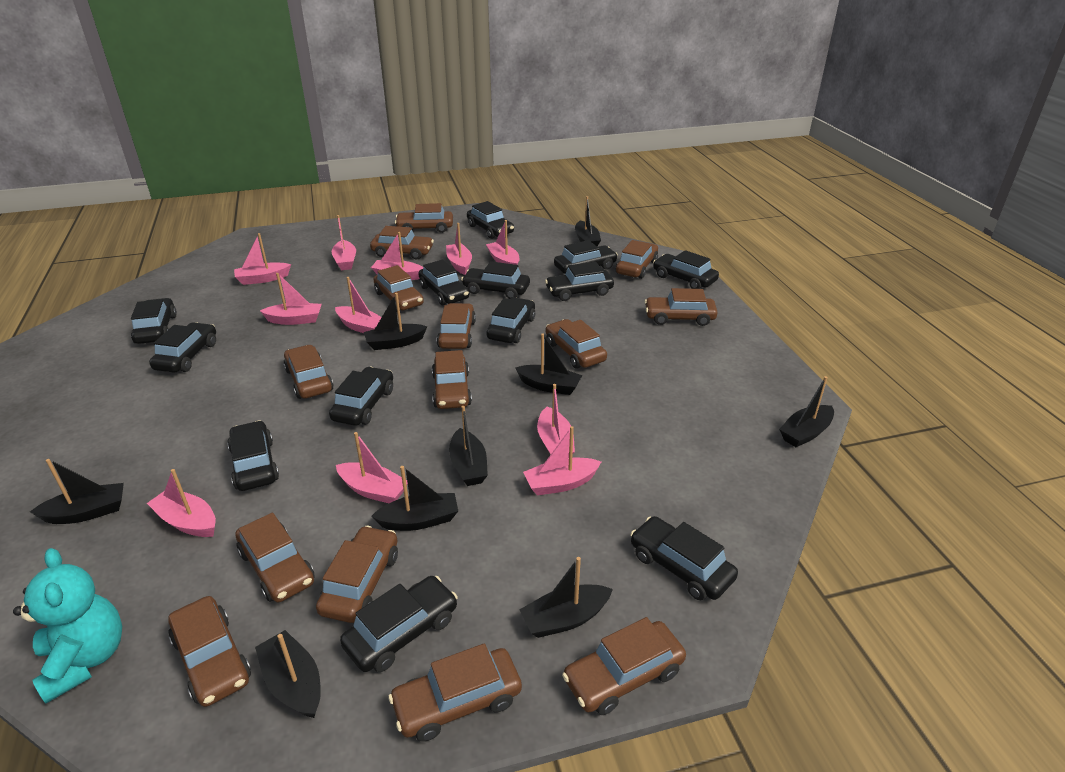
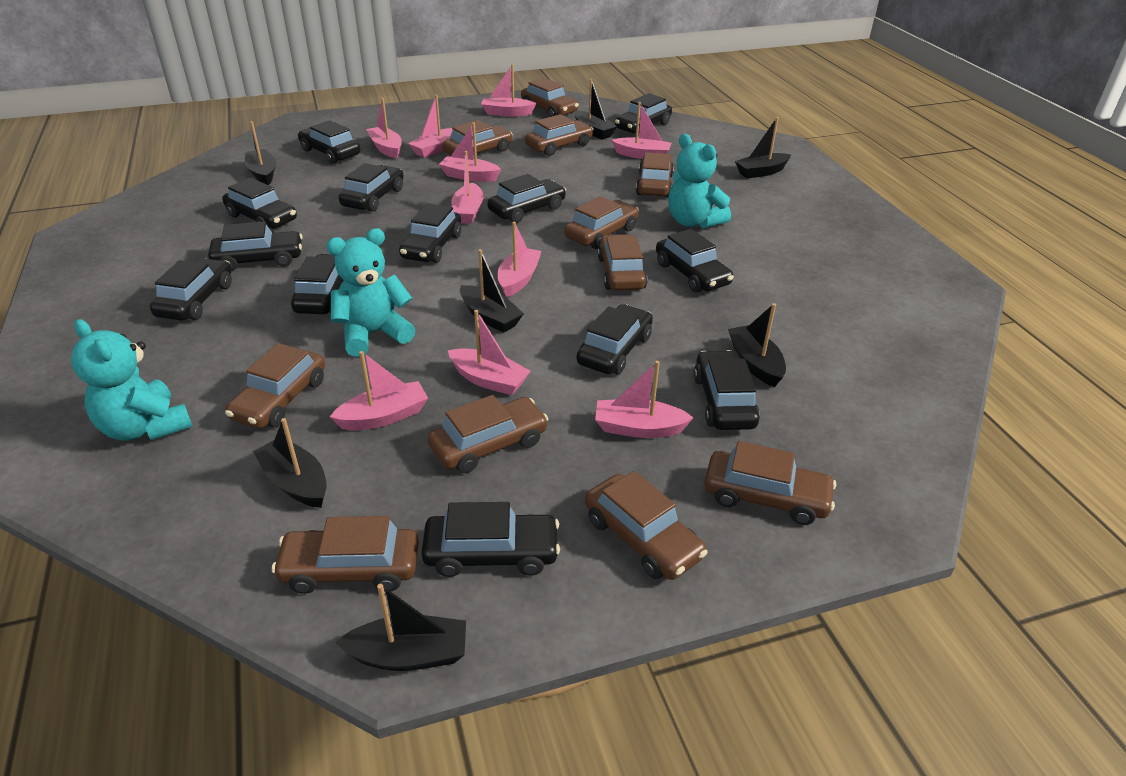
black boat: [30,459,124,524] [255,630,321,718] [364,293,427,350] [371,466,458,531] [449,406,488,486] [515,333,582,395] [519,557,613,638] [575,196,601,246] [779,376,834,447] = 9 -> [245,121,276,185] [253,418,327,508] [336,584,466,671] [460,249,524,333] [574,79,617,140] [728,303,786,387] [735,117,791,179] = 7
brown car: [168,596,251,707] [235,513,315,602] [283,345,333,399] [316,526,398,623] [370,226,434,259] [373,265,424,312] [388,643,522,742] [395,203,453,233] [432,350,472,409] [437,303,476,349] [546,319,607,369] [562,617,686,715] [616,240,658,279] [645,288,718,326] = 14 -> [225,343,325,429] [272,516,419,594] [428,395,548,473] [442,120,513,155] [521,78,579,117] [525,114,594,156] [564,196,639,249] [585,471,708,580] [597,234,648,290] [636,152,674,197] [704,441,836,525] = 11
pink boat: [147,469,216,537] [234,233,291,285] [260,273,322,325] [331,215,356,270] [335,277,382,333] [336,432,408,503] [371,232,423,280] [446,223,472,275] [486,220,520,265] [523,426,601,496] [537,384,575,458] = 11 -> [330,351,428,430] [366,98,402,158] [408,95,453,158] [439,123,501,182] [448,310,531,395] [452,151,484,224] [481,64,537,116] [498,222,541,297] [595,361,693,438] [612,102,671,159] = 10
turquoise teddy bear: [13,548,122,703] = 1 -> [71,319,192,441] [326,228,416,357] [668,134,731,228] = 3

